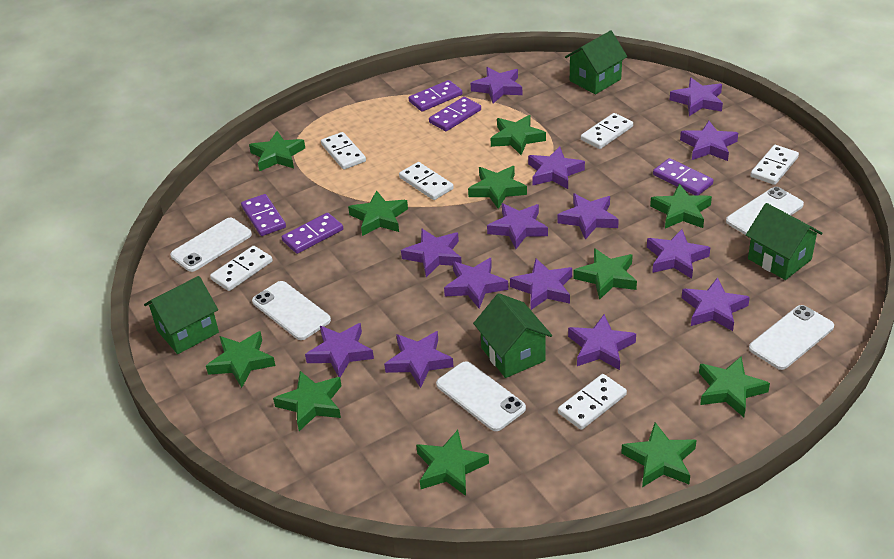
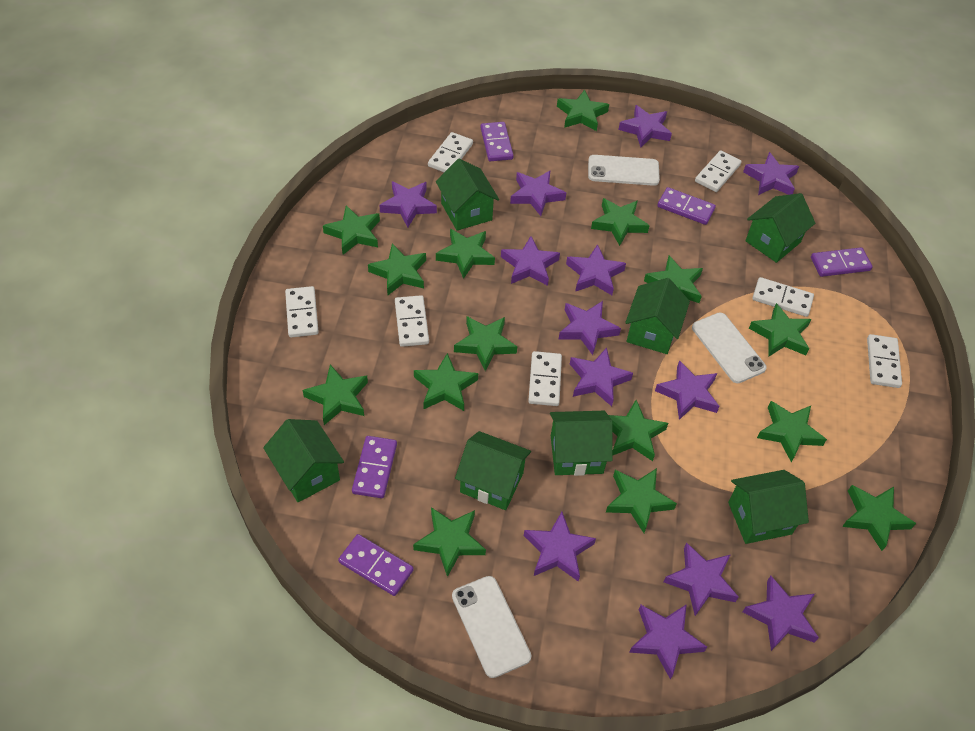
green house: [144,276,219,354] [473,293,552,378] [565,30,627,94] [746,203,823,280] = 4 -> [263,419,344,502] [436,158,499,230] [455,431,531,510] [550,411,613,476] [625,278,690,354] [728,470,809,544] [745,193,815,263] = 7
green star: [206,331,275,388] [249,131,305,171] [273,371,342,431] [348,190,408,236] [416,430,489,496] [468,166,527,209] [491,115,546,155] [573,248,637,300] [621,422,697,487] [650,184,712,228] [699,357,770,417] = 11 -> [303,364,368,425] [323,205,380,255] [368,244,426,295] [413,507,486,577] [414,353,478,411] [436,229,495,279] [454,316,517,371] [557,90,609,131] [591,198,650,246] [606,468,677,533] [608,400,668,461] [644,256,703,303] [749,303,811,357] [757,401,827,462] [842,485,916,551] = 15
purple star: [305,323,374,377] [384,331,454,388] [401,229,462,277] [444,258,508,308] [471,67,522,103] [487,203,548,249] [510,259,572,310] [528,147,585,189] [558,193,619,240] [568,314,636,370] [647,229,711,279] [670,77,723,116] [680,121,738,161] [682,277,750,331] = 14 -> [379,181,437,227] [501,236,560,286] [510,170,566,216] [524,512,596,581] [559,301,621,355] [566,244,626,295] [570,348,633,406] [618,105,672,148] [629,604,707,680] [655,360,720,420] [664,543,739,616] [743,152,799,195] [743,576,819,651] = 13
white domino: [210,246,273,291] [321,132,366,170] [399,162,454,200] [558,374,627,430] [581,113,633,149] [751,145,799,185] = 6 -> [285,286,319,338] [395,295,429,347] [428,132,473,172] [528,351,562,406] [695,150,742,192] [752,277,814,317] [867,334,902,388] = 7
white phone: [170,218,252,272] [252,281,331,340] [436,361,526,431] [726,187,804,235] [749,305,834,370] = 5 -> [452,576,531,678] [588,155,660,186] [692,312,766,383] = 3

